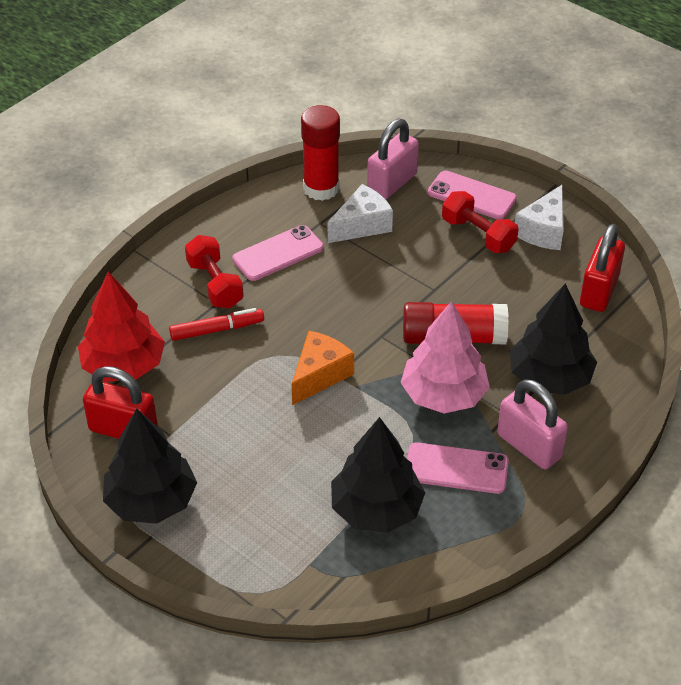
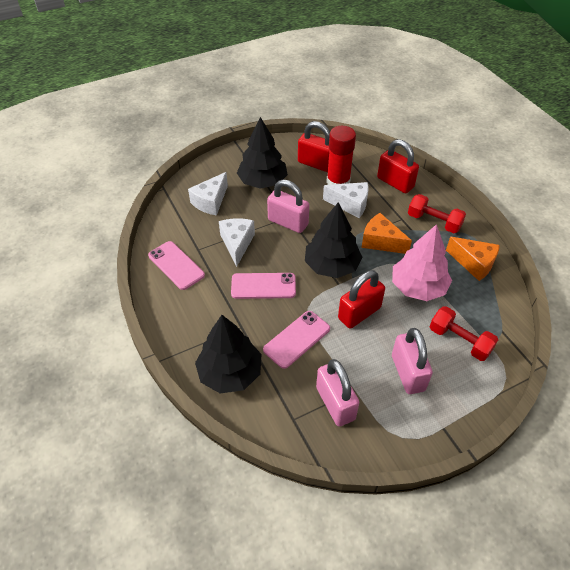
orange cheese: [292,331,354,405] = 1 -> [362,213,412,254] [446,237,500,281] = 2
pink padlock: [367,119,419,199] [497,379,568,469] = 2 -> [267,179,309,233] [316,359,359,426] [392,328,433,394] = 3
red glue stick: [301,105,340,201] [403,302,509,344] = 2 -> [326,126,356,185] = 1
red marker: [169,308,264,341] = 1 -> none = 0
red padlock: [83,366,158,439] [580,224,625,312] = 2 -> [298,121,330,172] [338,270,385,329] [377,139,419,193] = 3
red tree: [78,272,165,382] = 1 -> none = 0
white cheese: [328,184,393,243] [515,185,564,250] = 2 -> [188,172,228,216] [219,218,255,267] [323,182,369,218] = 3

